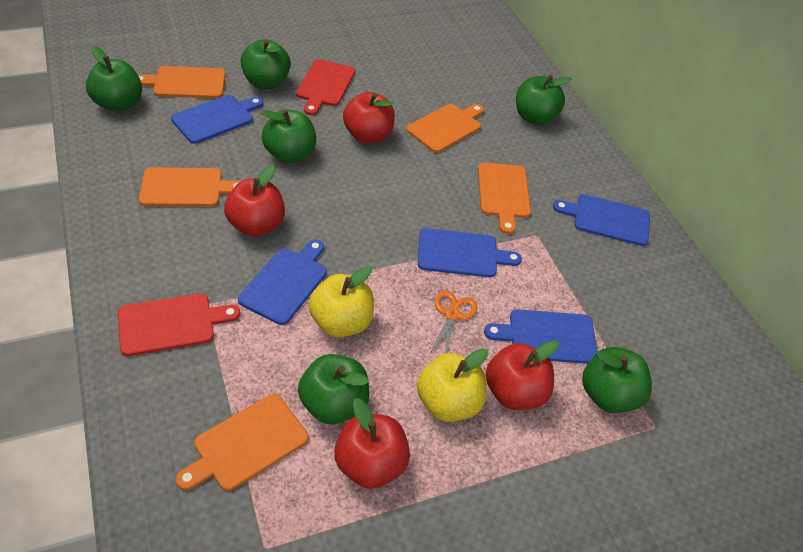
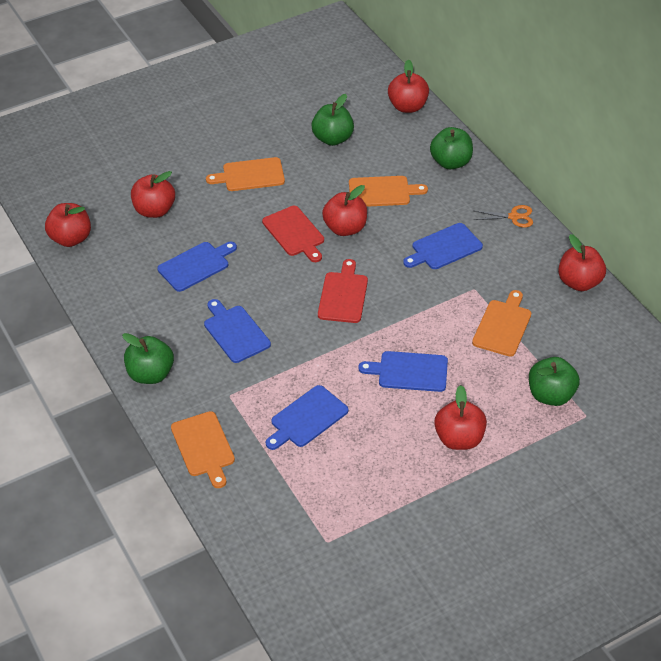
green apple: [86,46,142,112] [240,39,291,89] [261,109,316,163] [298,354,369,424] [516,75,572,125] [582,347,652,413] = 6 -> [122,333,174,384] [311,94,354,146] [430,127,473,169] [529,357,580,406] = 4
orange cutting board: [138,66,226,99] [139,167,241,207] [176,394,308,491] [406,104,484,153] [478,162,531,234] = 5 -> [171,411,235,488] [206,157,285,191] [349,176,428,207] [472,290,531,357] = 4
red apple: [224,165,285,237] [334,398,410,489] [343,92,395,143] [486,340,559,410] = 4 -> [45,203,91,247] [131,171,175,218] [322,185,367,236] [388,59,429,113] [434,385,487,450] [558,234,606,291] = 6
yellow apple: [309,266,374,337] [417,348,488,422] = 2 -> none = 0

